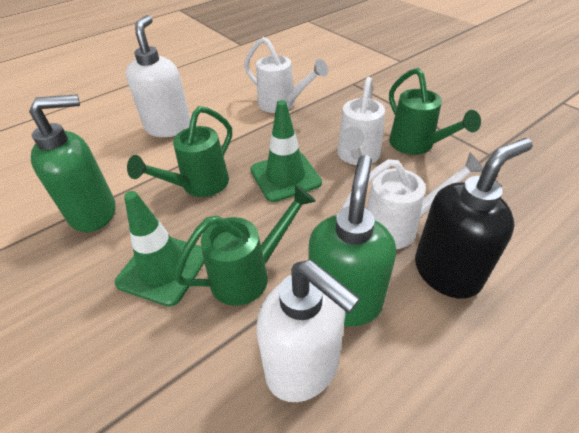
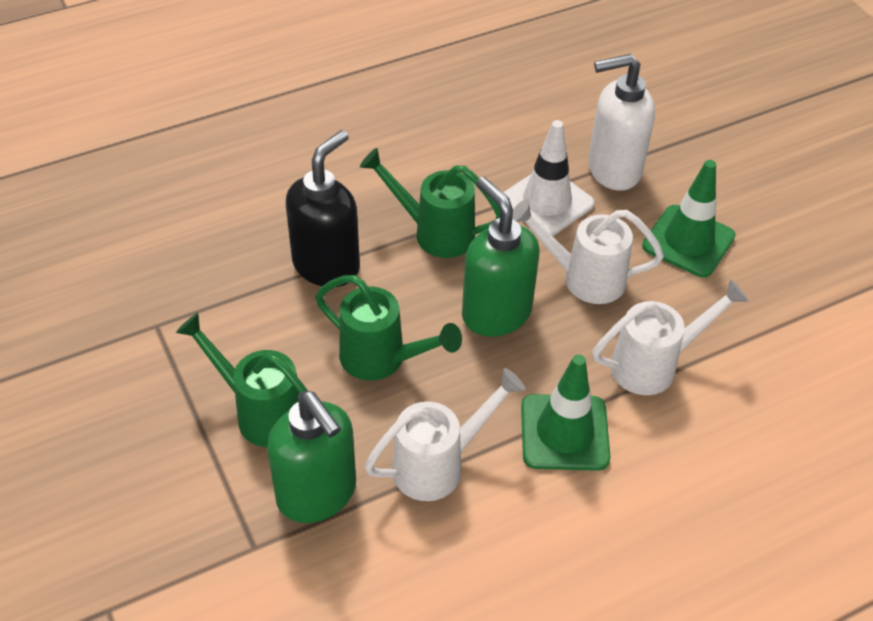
white soap dispenser: [126,15,191,137] [256,260,361,402] = 2 -> [588,54,655,190] = 1
white traffic cone: none = 0 -> [503,120,594,236] = 1

